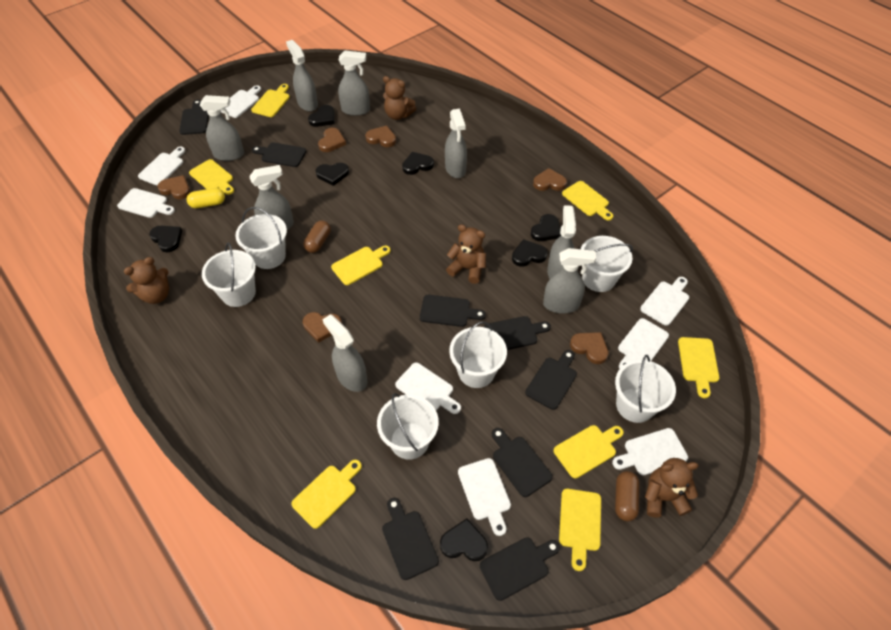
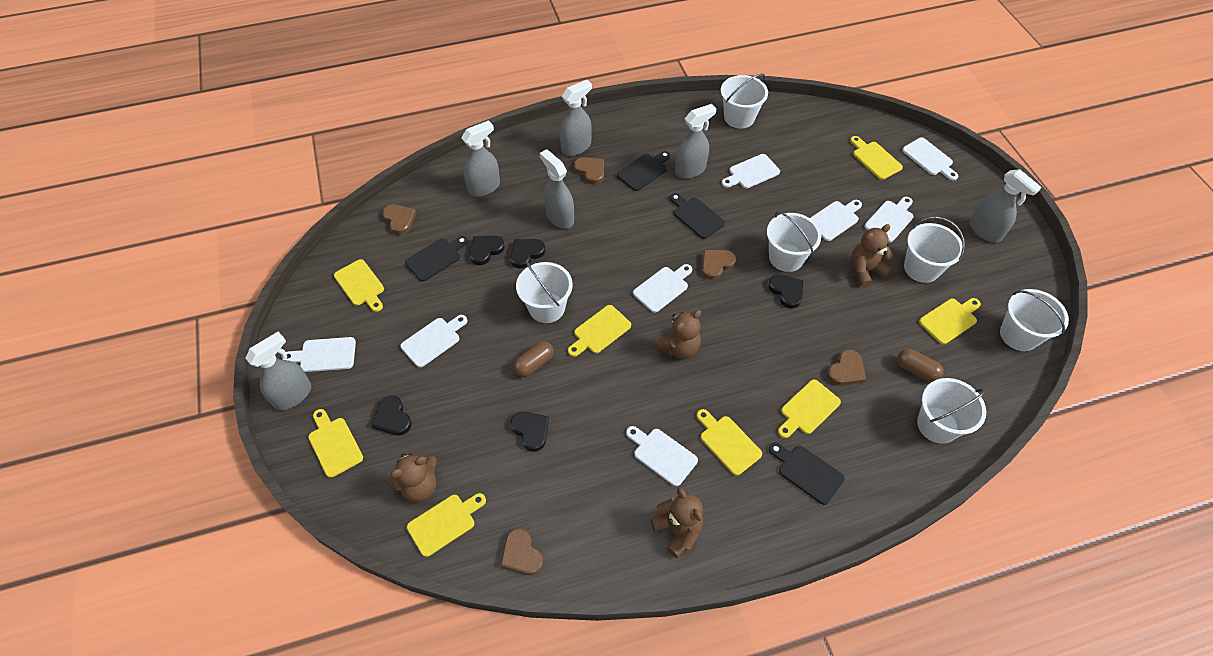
black cutting board: [179,100,209,135] [252,142,306,167] [382,498,439,580] [420,295,486,327] [480,537,560,601] [484,316,551,350] [492,428,553,497] [525,350,577,410] = 8 -> [405,236,468,282] [617,151,670,191] [670,193,725,239] [769,443,845,505] = 4
black heart: [149,226,182,253] [308,105,335,127] [316,163,349,186] [402,152,434,175] [440,518,488,561] [512,239,548,267] [531,214,561,241] = 7 -> [371,395,412,436] [469,235,505,265] [510,239,545,269] [510,412,549,452] [768,274,803,309] = 5
brown heart: [158,175,190,200] [303,312,342,343] [318,128,346,152] [365,126,396,147] [533,168,567,191] [570,332,609,364] = 6 -> [383,204,416,235] [500,528,543,575] [574,157,604,185] [702,250,736,280] [827,349,866,386] = 5
grey spray bottle: [200,95,244,161] [249,165,294,230] [286,40,318,112] [322,314,367,392] [338,50,370,116] [445,109,467,178] [543,248,596,313] [547,205,576,279] = 8 -> [245,332,311,410] [461,120,500,197] [540,149,574,229] [560,80,592,156] [675,104,717,179] [970,169,1042,242] = 6
yellow capsule: [186,188,225,208] = 1 -> none = 0

